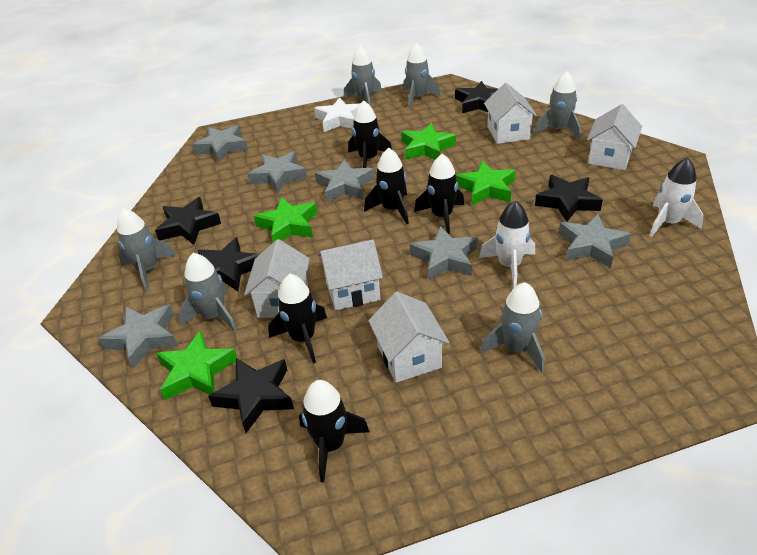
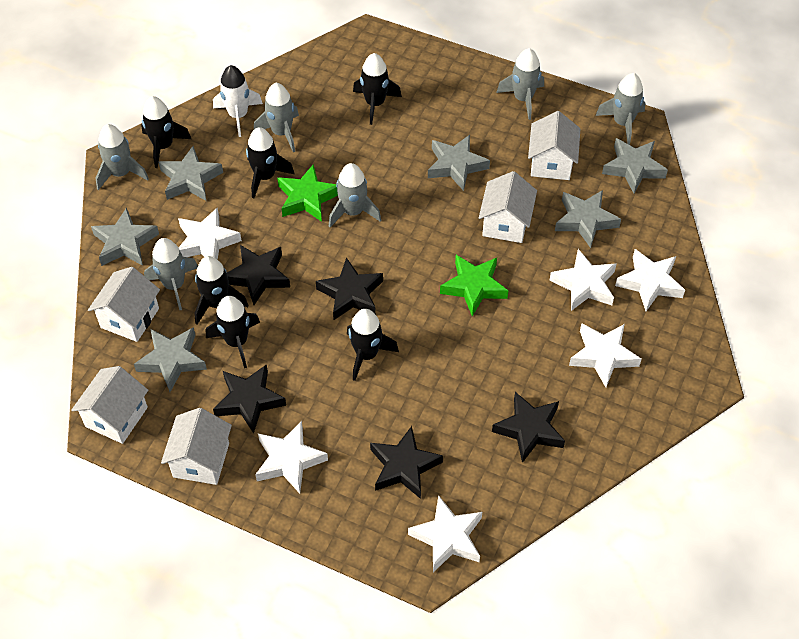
black rocket: [268,274,327,364] [299,380,370,482] [348,100,392,168] [364,148,409,224] [414,154,464,234] = 5 -> [141,96,191,168] [194,256,248,325] [206,296,260,368] [246,127,295,198] [347,309,399,381] [353,53,402,125] = 6
green star: [156,330,238,400] [254,197,317,242] [401,123,456,160] [456,161,516,205] = 4 -> [277,164,338,222] [440,255,508,316] = 2
white rocket: [479,201,535,288] [649,157,704,237] = 2 -> [213,65,263,137] = 1
white star: [314,97,360,132] = 1 -> [178,208,242,260] [255,421,328,493] [408,495,482,572] [549,249,617,311] [569,323,642,387] [615,249,685,311] = 6

